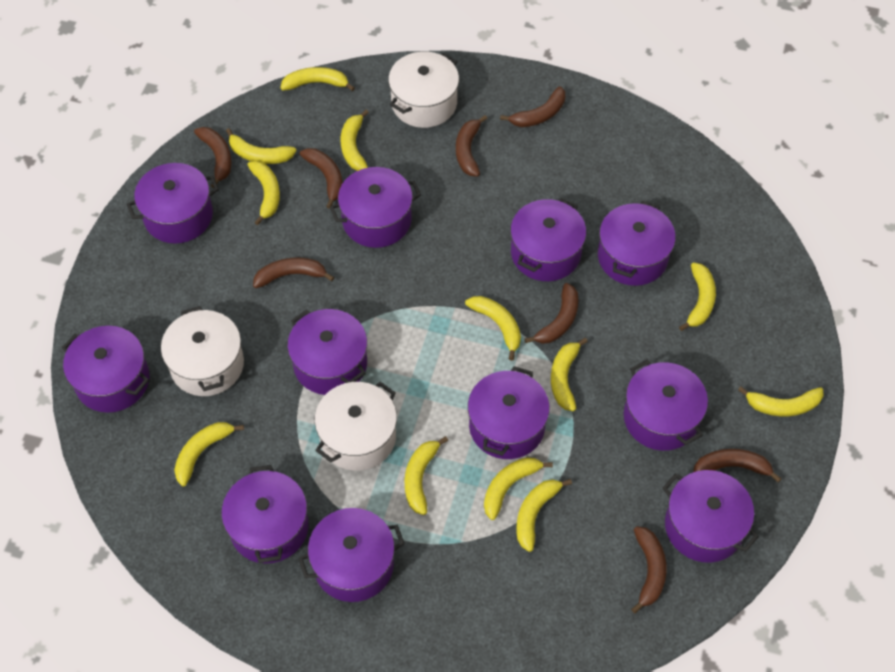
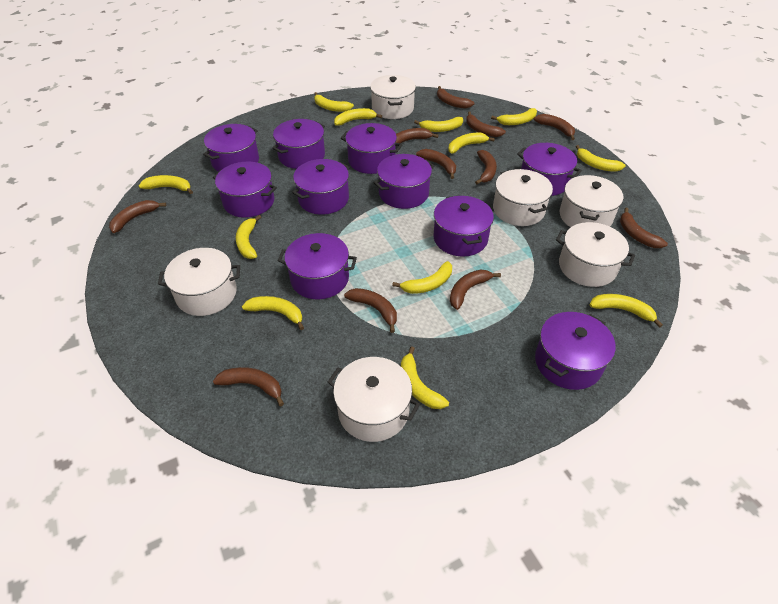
brown banana: [194,127,232,188] [253,258,334,288] [299,148,342,209] [456,115,487,176] [500,86,565,127] [524,283,578,344] [631,526,666,614] [693,449,781,482] = 8 -> [109,200,166,233] [213,367,284,406] [344,288,397,333] [395,128,439,147] [416,149,456,179] [437,86,474,109] [450,269,501,310] [466,111,506,137] [475,150,497,184] [534,114,575,140] [620,208,668,248] = 11
purple pot: [62,326,149,413] [127,163,219,244] [221,465,309,563] [287,309,367,395] [298,508,405,602] [330,167,421,248] [468,366,550,459] [510,198,586,281] [598,201,676,286] [624,360,708,451] [663,470,759,563] = 11 -> [203,124,259,172] [213,162,277,218] [272,119,325,169] [278,233,357,299] [292,159,350,215] [341,123,402,174] [373,154,434,209] [434,196,494,257] [517,143,582,196] [535,312,616,390] = 10
white pot: [161,306,244,396] [314,382,397,471] [388,51,459,128] = 3 -> [158,248,240,316] [328,357,420,442] [370,75,416,119] [493,169,553,226] [556,222,635,287] [560,175,623,227] = 6

